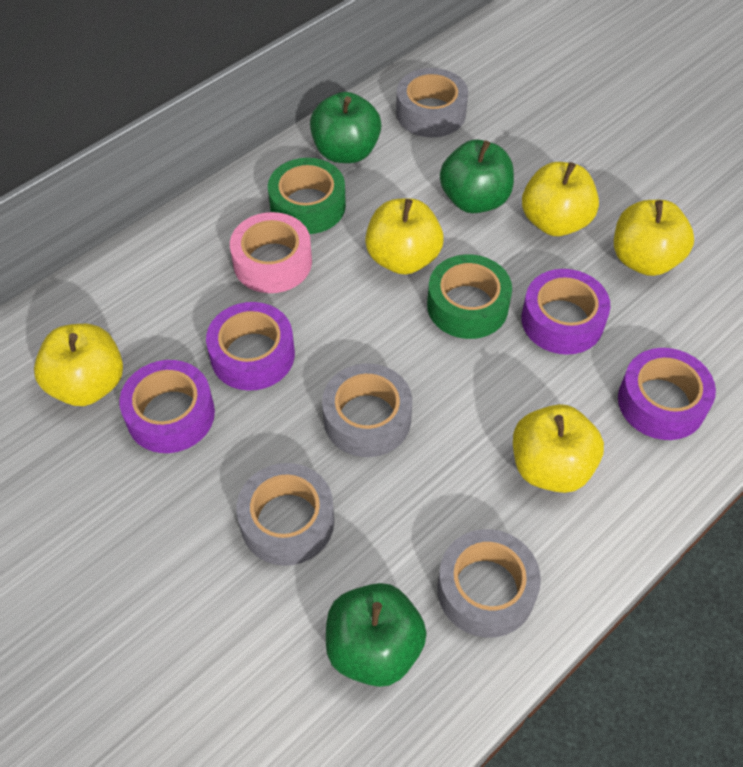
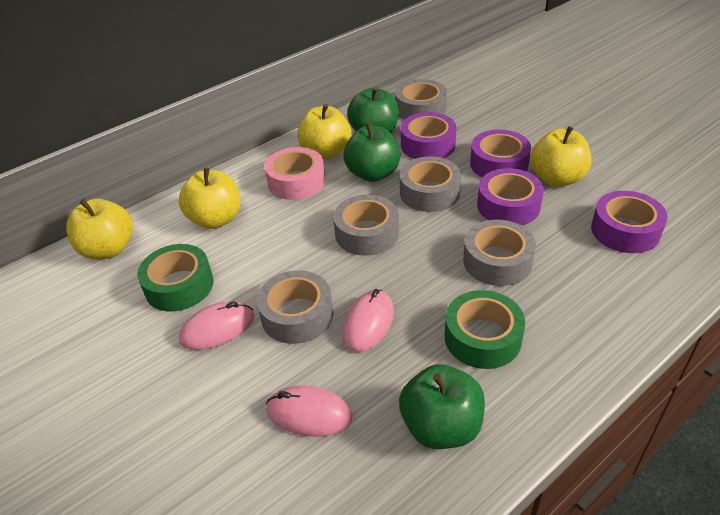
grey tape: [237,463,334,566] [322,364,412,457] [396,68,468,137] [437,529,541,638] = 4 -> [257,270,333,344] [333,194,399,256] [395,79,447,120] [400,156,461,212] [463,220,536,286] = 5
pink mouse: none = 0 -> [179,301,254,350] [266,386,352,437] [343,289,394,352] = 3
yellow apple: [34,324,123,406] [365,198,444,275] [513,404,604,493] [522,162,599,236] [614,200,694,276] = 5 -> [66,198,133,260] [178,167,240,229] [297,104,352,159] [530,126,592,187] = 4

